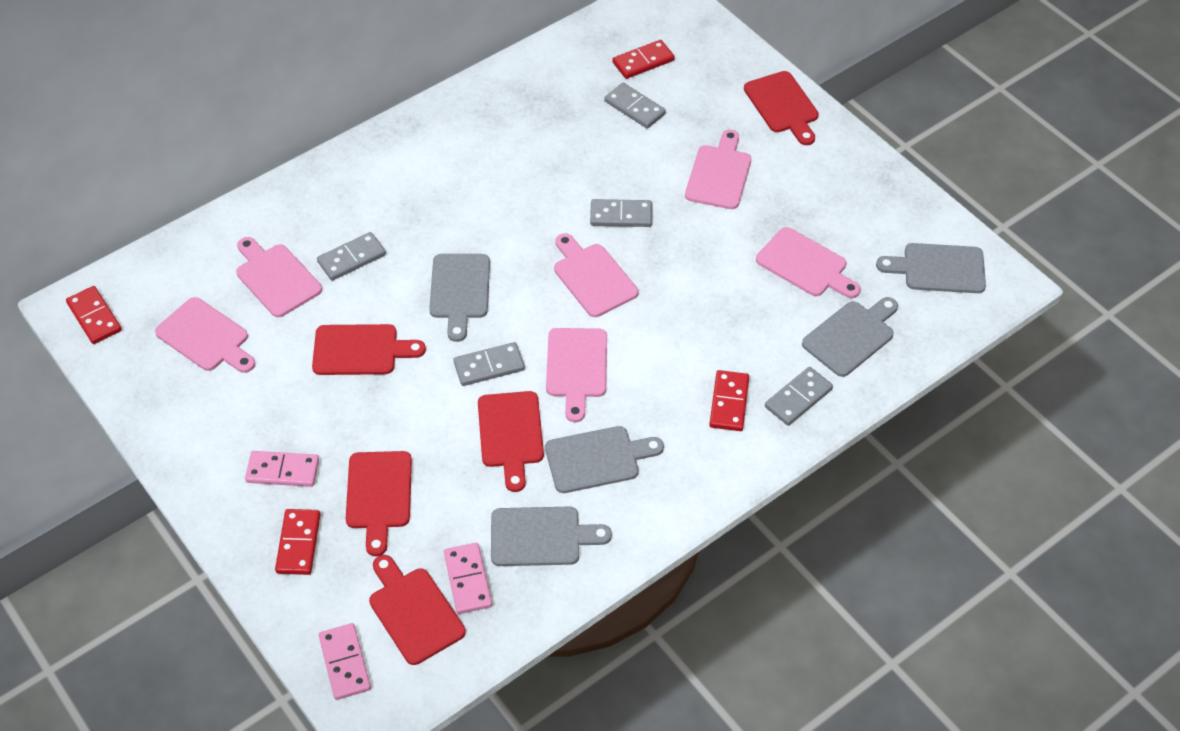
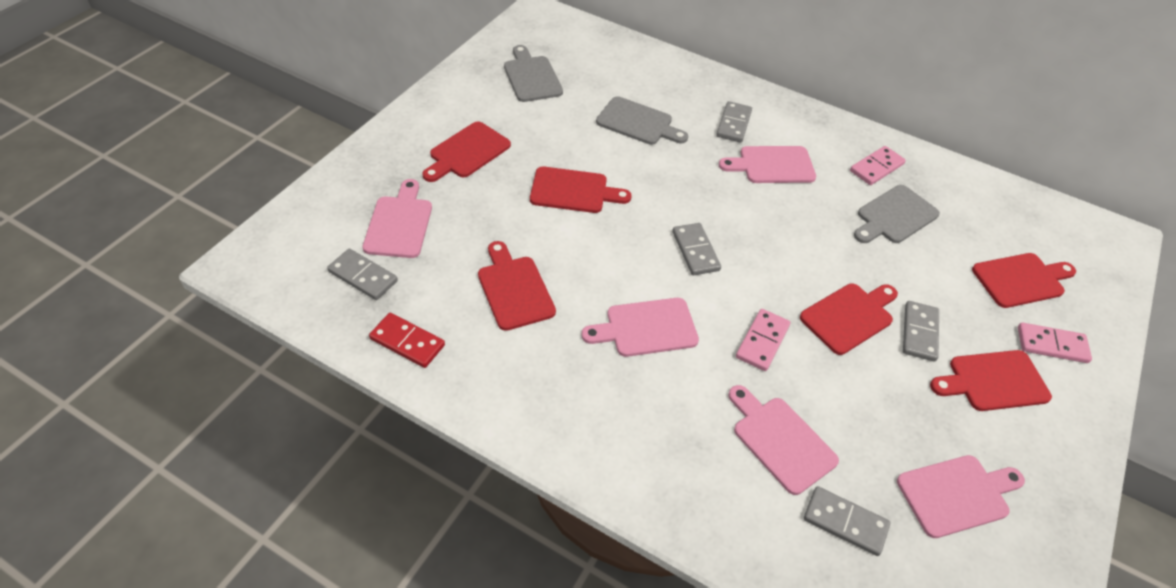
grey cutting board: [429,254,490,342] [491,507,612,566] [545,426,664,493] [802,297,898,377] [876,243,986,293] = 5 -> [504,45,563,102] [596,96,688,145] [854,185,940,243] = 3
pink cutting board: [155,297,255,373] [236,237,322,318] [546,328,607,422] [554,233,638,317] [685,129,751,209] [756,227,861,298] = 6 -> [363,179,432,258] [582,298,699,357] [719,146,816,183] [728,385,839,495] [897,455,1025,538] = 5
red cutting board: [312,324,426,375] [346,451,412,556] [369,555,466,665] [478,391,544,492] [744,71,819,145] = 5 -> [422,121,511,182] [478,241,556,331] [530,167,632,213] [800,283,898,355] [930,350,1052,411] [972,253,1076,308] = 6
red domino: [66,286,122,344] [275,509,321,575] [613,40,675,79] [709,370,749,431] = 4 -> [369,313,445,368] = 1

